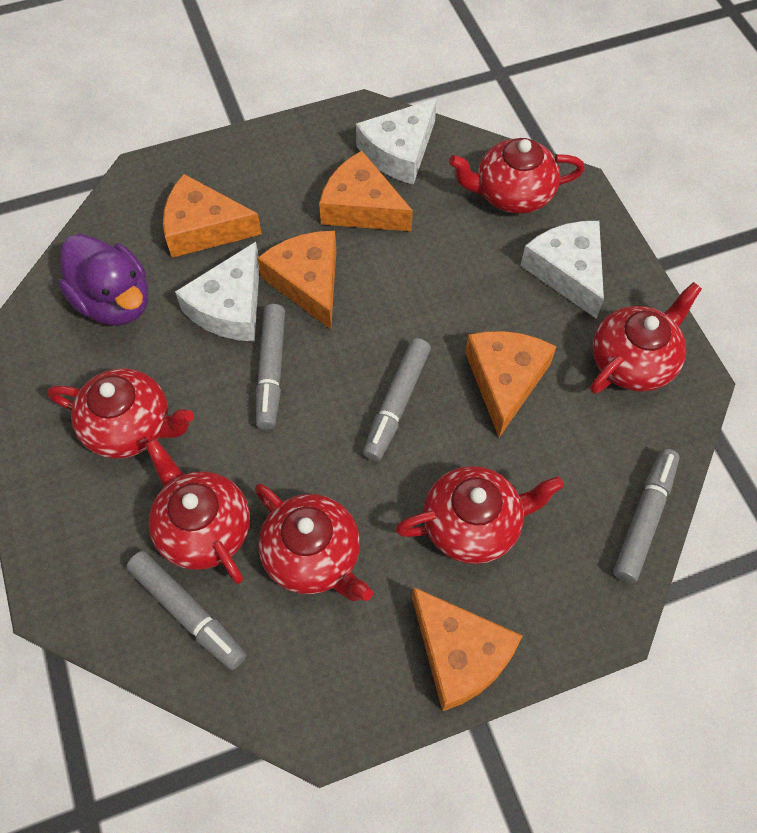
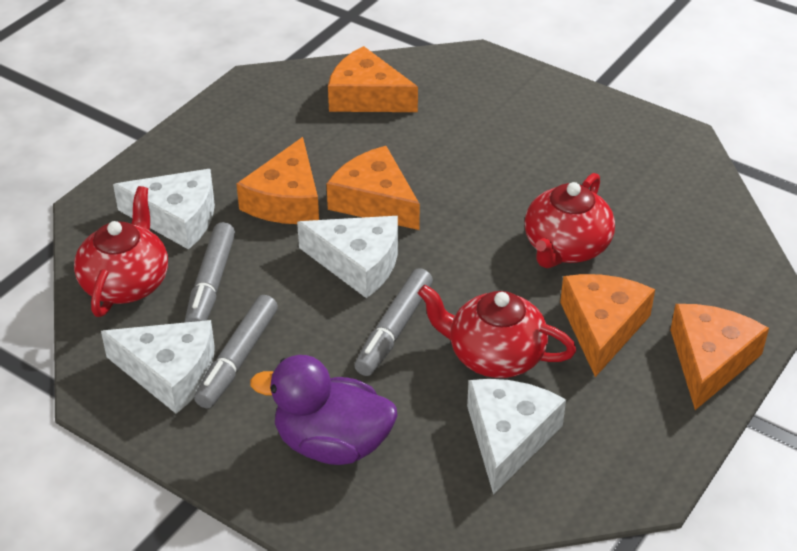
grey marker: [126,551,246,670] [256,304,285,430] [363,338,431,462] [613,448,680,583] = 4 -> [185,222,235,322] [194,295,278,409] [354,268,433,376] = 3
red teapot: [48,368,194,459] [145,438,250,584] [255,483,373,601] [395,466,564,564] [449,138,585,214] [590,282,702,394] = 6 -> [74,186,168,317] [418,285,576,378] [524,173,615,268] = 3
white cheese: [175,242,259,342] [356,98,437,185] [521,221,604,318] = 3 -> [101,320,215,414] [113,169,215,250] [297,216,398,298] [467,379,566,495] = 4

